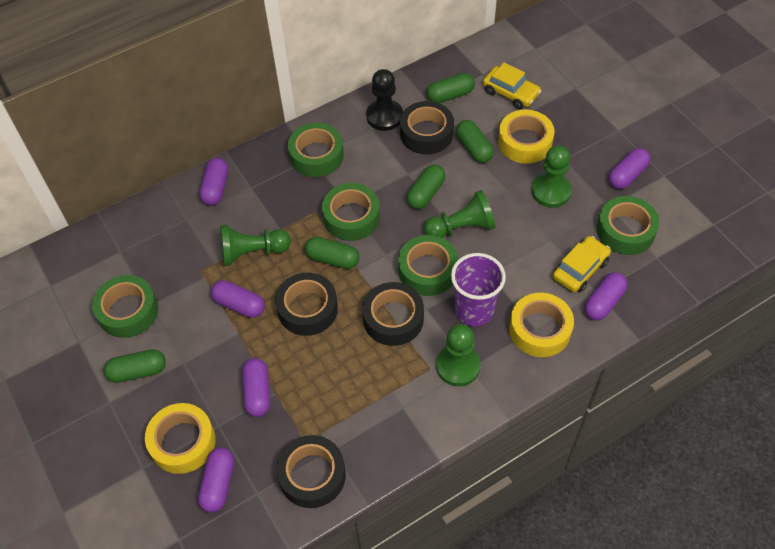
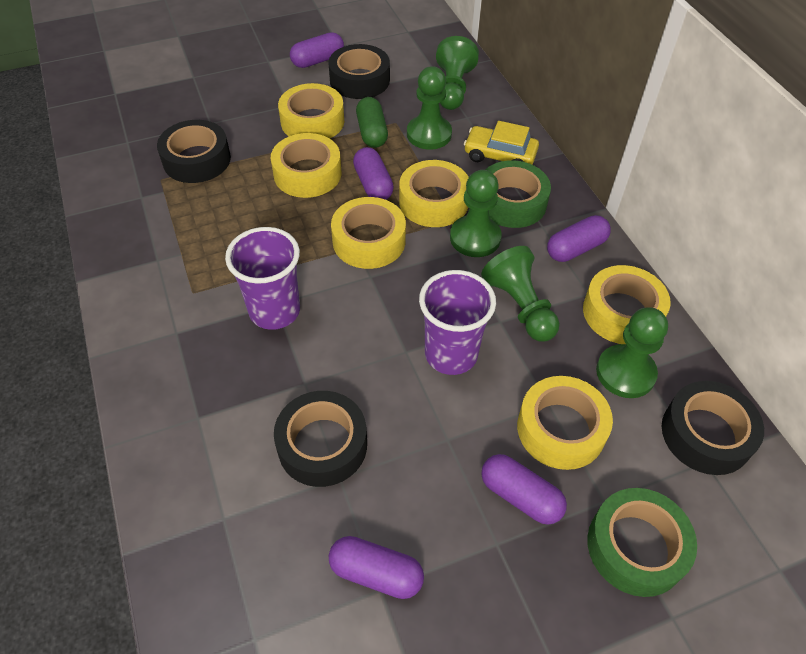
black pawn: [366,69,403,131] = 1 -> none = 0
green capsule: [103,349,166,383] [305,236,360,269] [407,164,446,209] [427,73,475,103] [456,120,494,163] = 5 -> [356,97,388,148] = 1
green pawn: [220,225,291,266] [424,190,495,238] [436,324,480,386] [531,145,572,208] = 4 -> [407,66,452,150] [436,36,479,110] [450,170,502,257] [481,246,560,342] [596,307,668,398] = 5
green tape: [92,275,158,338] [288,123,344,177] [322,183,380,241] [398,235,458,296] [597,196,659,255] = 5 -> [485,160,551,228] [587,488,697,597] = 2
purple capsule: [198,447,234,513] [199,158,228,205] [211,280,265,318] [242,358,270,417] [584,272,628,320] [608,148,650,189] = 6 -> [290,32,344,68] [329,536,424,599] [353,147,394,200] [481,454,567,525] [547,215,611,262] = 5
purple cup: [451,253,506,326] = 1 -> [225,227,300,330] [419,270,496,375] = 2
yellow car: [483,62,541,109] [553,236,611,292] = 2 -> [464,121,539,164] = 1
yellow tape: [145,403,216,474] [498,110,555,164] [509,293,574,357] = 3 -> [271,133,341,198] [278,83,344,139] [331,197,406,269] [399,160,469,227] [517,376,613,470] [583,265,671,344] = 6

